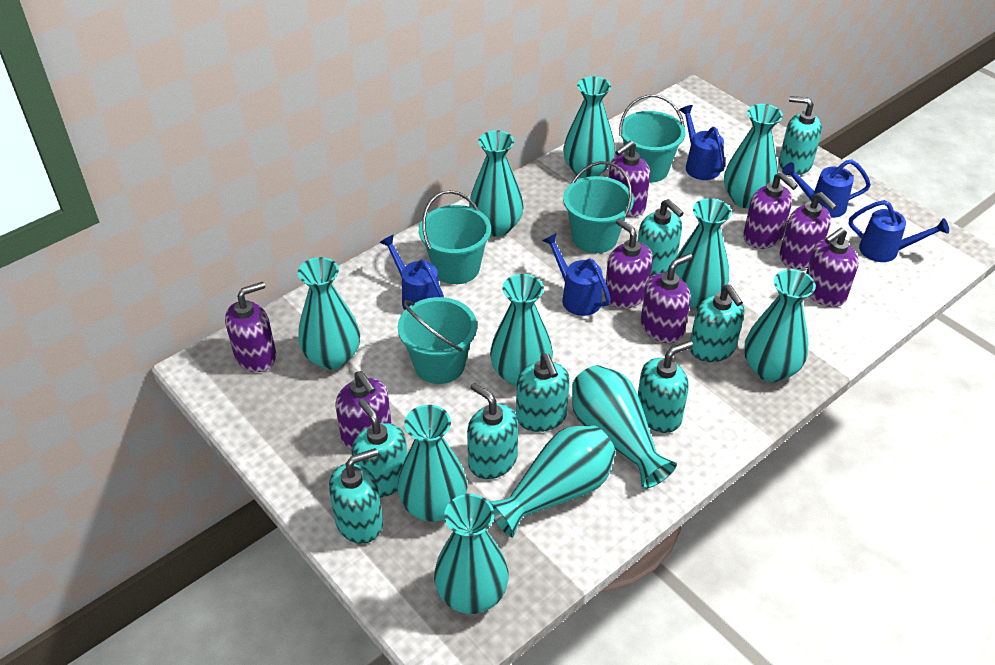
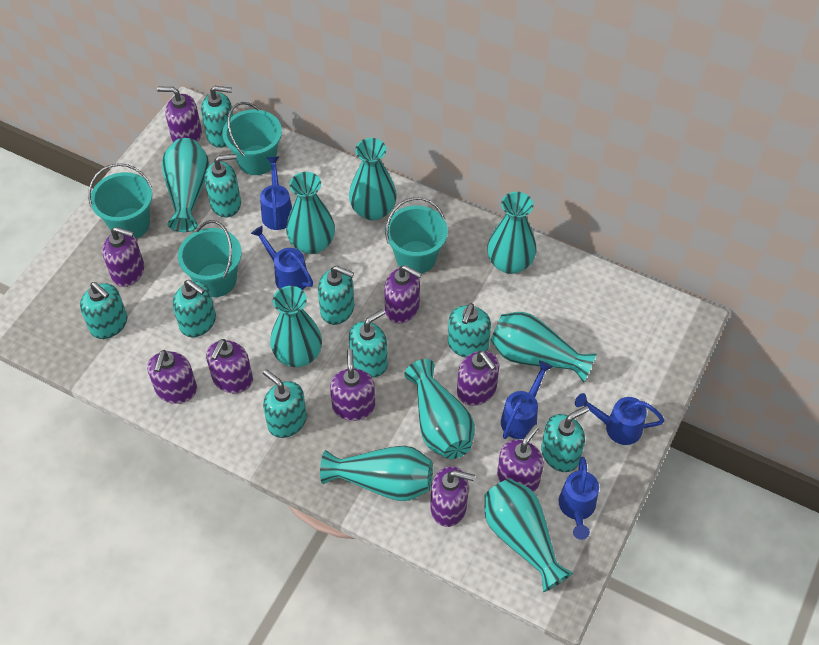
purple soap dispenser: [225,282,276,372] [335,371,392,449] [604,218,653,309] [609,141,650,217] [641,253,693,343] [743,172,798,249] [779,192,837,269] [806,227,859,307] = 8 -> [102,227,144,287] [147,350,197,404] [157,86,202,142] [206,339,253,394] [330,349,375,421] [384,265,422,324] [430,466,475,527] [457,351,499,406] [497,425,544,492] = 9
turquoise soap dispenser: [329,448,383,544] [351,399,408,498] [467,382,518,479] [516,354,570,432] [638,199,684,276] [638,341,693,433] [690,284,744,362] [779,96,822,175] = 8 -> [80,282,127,339] [173,280,216,337] [201,86,233,148] [205,154,241,218] [263,369,307,438] [318,266,354,325] [349,309,388,377] [448,303,491,358] [541,406,589,472] = 9
turquoise vase: [298,257,360,370] [398,405,467,522] [434,494,509,614] [469,130,524,237] [489,425,616,538] [490,274,553,386] [563,76,615,178] [572,365,677,489] [675,198,732,308] [724,104,783,208] [744,269,816,382] = 11 -> [161,138,209,232] [270,286,322,367] [286,172,335,254] [320,446,433,501] [349,138,397,221] [404,359,475,459] [484,479,573,592] [487,192,537,274] [491,312,597,383] = 9

